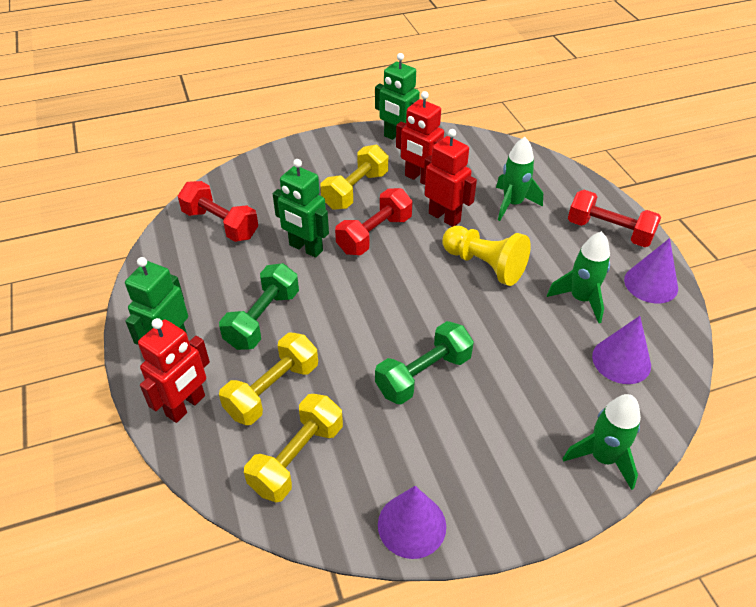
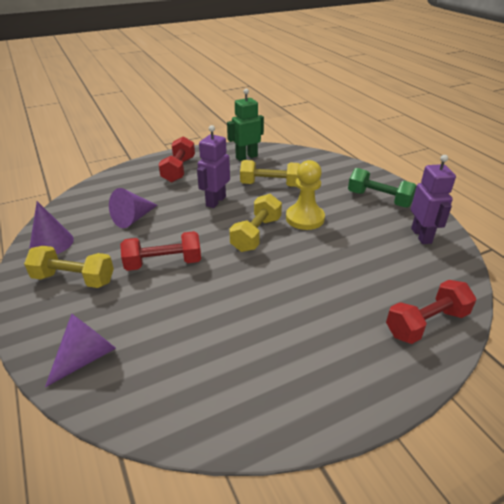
green dumbbell: [219,263,299,350] [375,321,474,404] = 2 -> [348,168,416,208] = 1
green robot: [125,257,188,345] [273,159,329,258] [375,53,420,140] = 3 -> [227,89,264,161] = 1
green rocket: [496,137,543,221] [547,231,610,323] [563,394,641,490] = 3 -> none = 0
purple robot: none = 0 -> [197,125,230,208] [411,155,456,244] = 2
red robot: [138,318,210,423] [396,91,444,185] [424,129,477,227] = 3 -> none = 0

